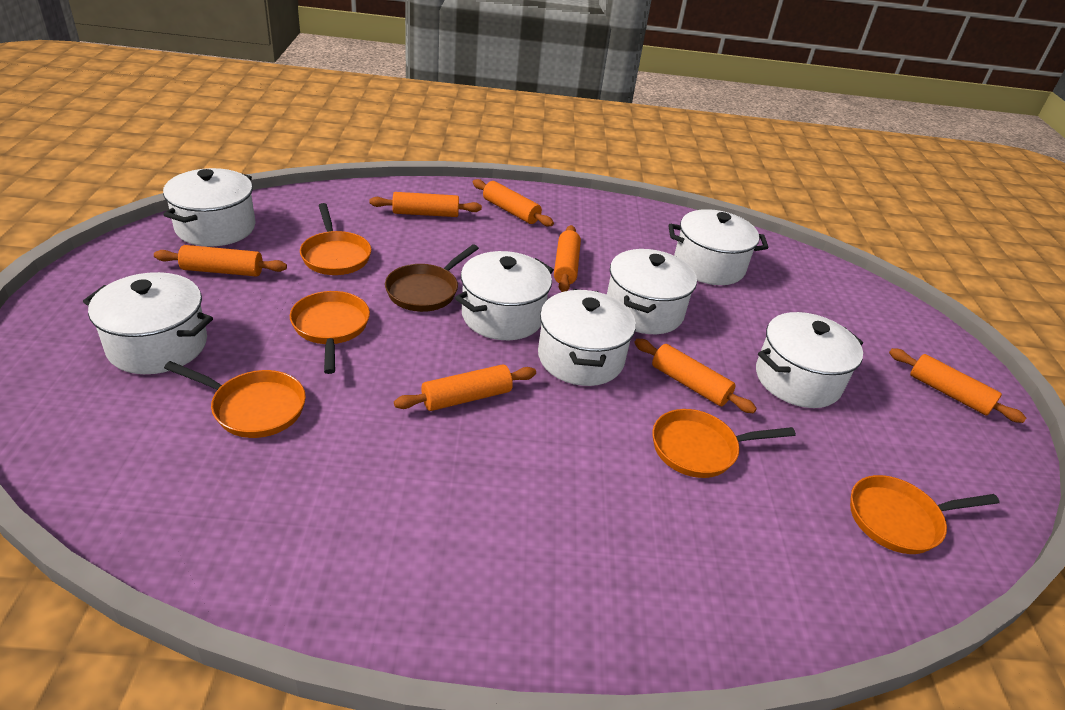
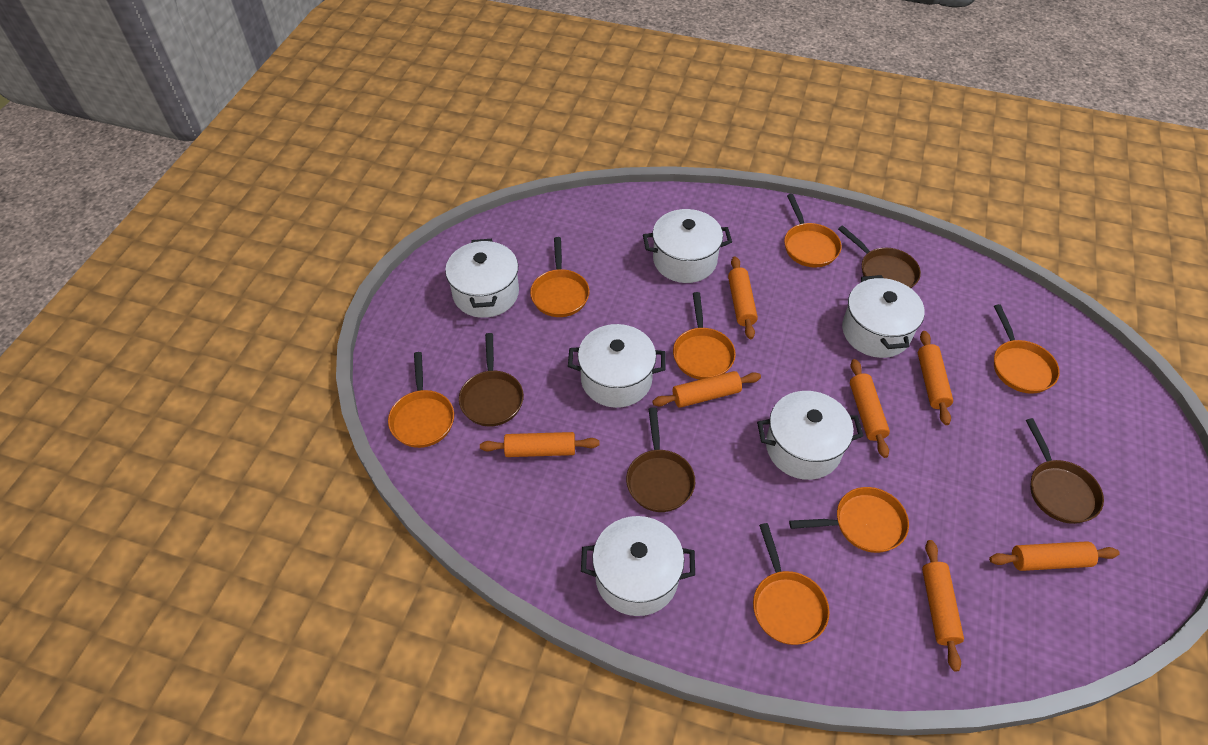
brown pan: [385,244,479,312] = 1 -> [459,333,524,426] [626,408,695,512] [838,225,921,288] [1026,418,1104,524] = 4
orange pan: [164,361,306,438] [290,291,370,374] [300,203,371,275] [653,409,796,478] [850,475,1000,554] = 5 -> [388,352,454,448] [530,237,590,317] [673,292,736,380] [753,523,830,645] [784,194,842,267] [789,487,909,553] [994,304,1060,394] = 7
white pot: [83,272,213,374] [163,168,256,247] [455,251,554,340] [538,289,636,386] [607,249,697,334] [669,209,769,285] [756,312,863,408] = 7 -> [445,239,519,318] [568,324,666,408] [581,516,695,616] [643,209,732,283] [757,391,863,480] [842,275,925,358] = 6

